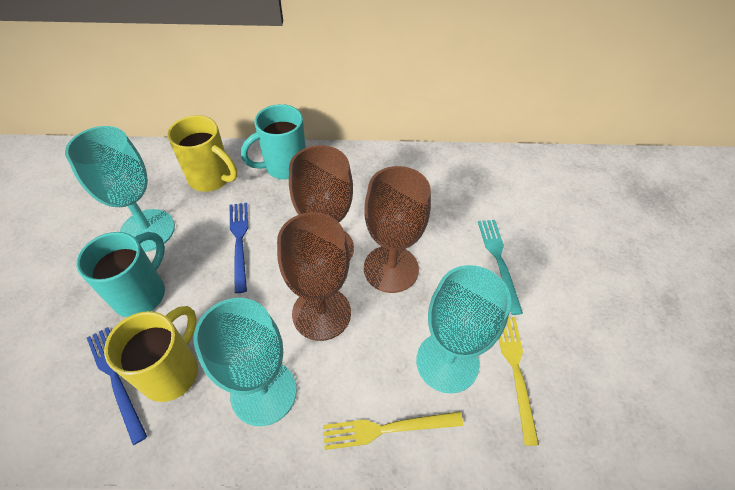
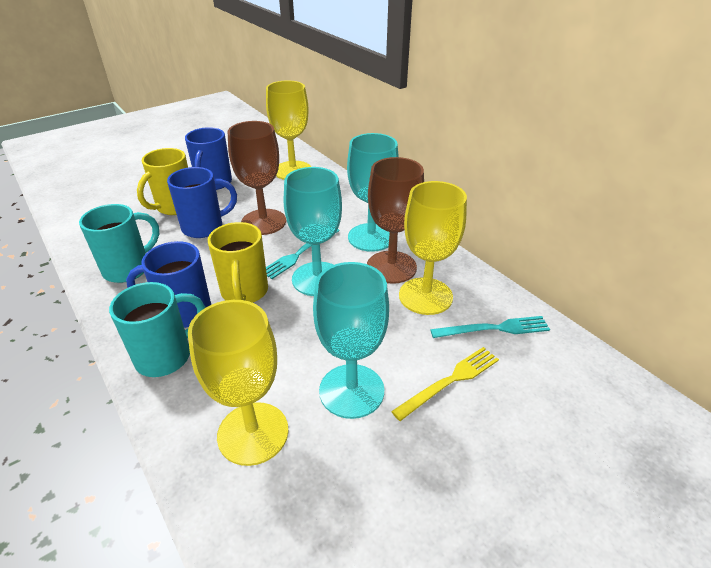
blue fork: [87,327,147,445] [230,203,248,293] = 2 -> none = 0
blue mug: none = 0 -> [126,241,211,328] [167,167,237,238] [185,127,232,190] = 3
brown goblet: [277,212,351,341] [289,145,354,260] [364,166,431,293] = 3 -> [228,121,286,235] [367,157,424,284] = 2
turquoise fork: [478,220,523,315] = 1 -> [266,229,340,279] [430,316,550,338] = 2
yellow fork: [323,411,463,450] [499,317,539,446] = 2 -> [391,347,499,421] = 1
yellow goblet: none = 0 -> [188,300,289,466] [266,81,311,180] [399,181,467,315] = 3

